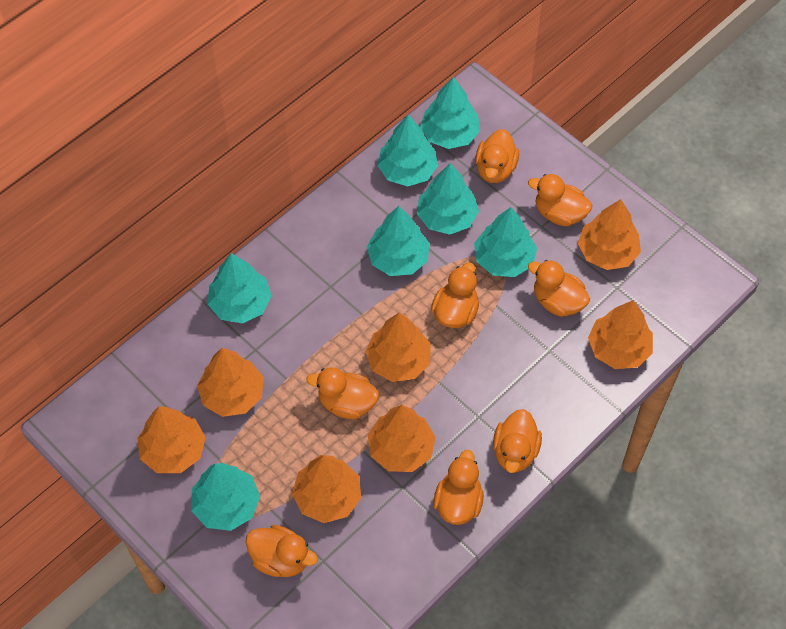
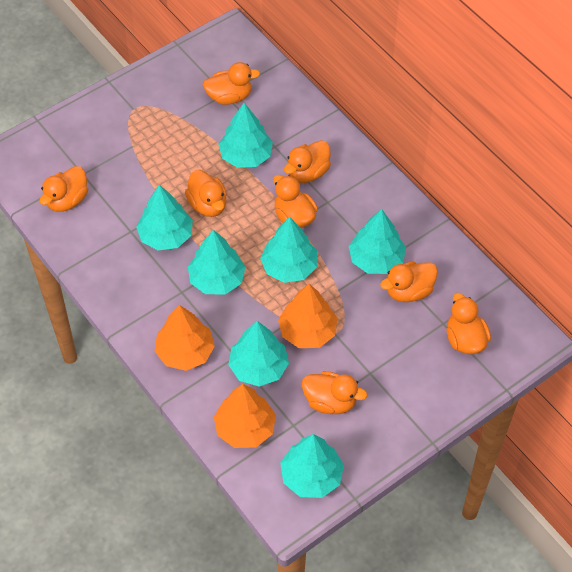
orange tree: [137,406,206,473] [197,348,264,417] [292,455,361,523] [365,313,431,382] [368,405,436,472] [578,199,641,270] [588,300,653,369] = 7 -> [155,305,215,371] [214,384,276,448] [278,284,338,348] = 3

